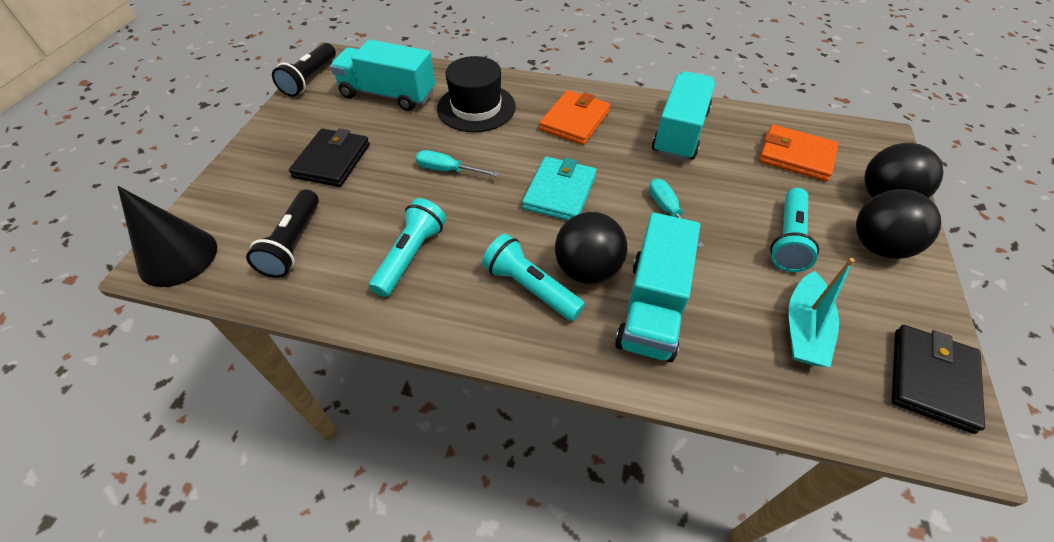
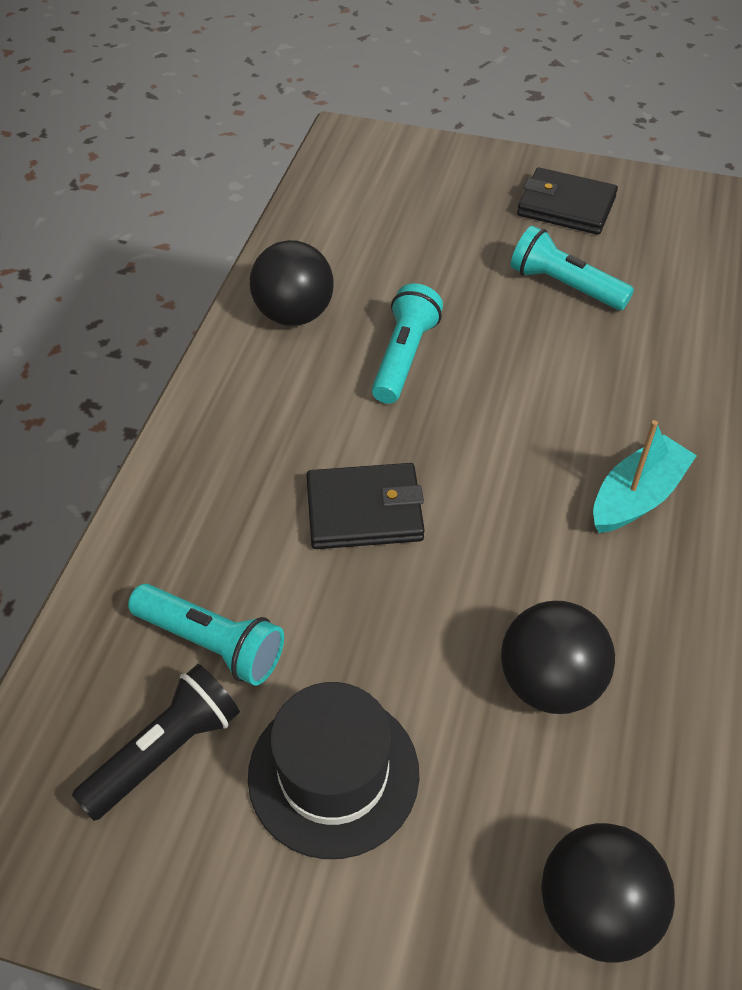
black cone: [118,186,217,287] = 1 -> none = 0
black flashlight: [246,189,319,278] [272,43,336,97] = 2 -> [72,664,240,821] = 1
orange wallet: [539,90,610,145] [759,125,839,181] = 2 -> none = 0
turquoise screwdriver: [416,150,499,177] [649,178,704,248] = 2 -> none = 0
turquoise truck: [330,39,435,111] [615,213,700,362] [652,71,715,161] = 3 -> none = 0
turquoise wallet: [522,157,597,221] = 1 -> none = 0

